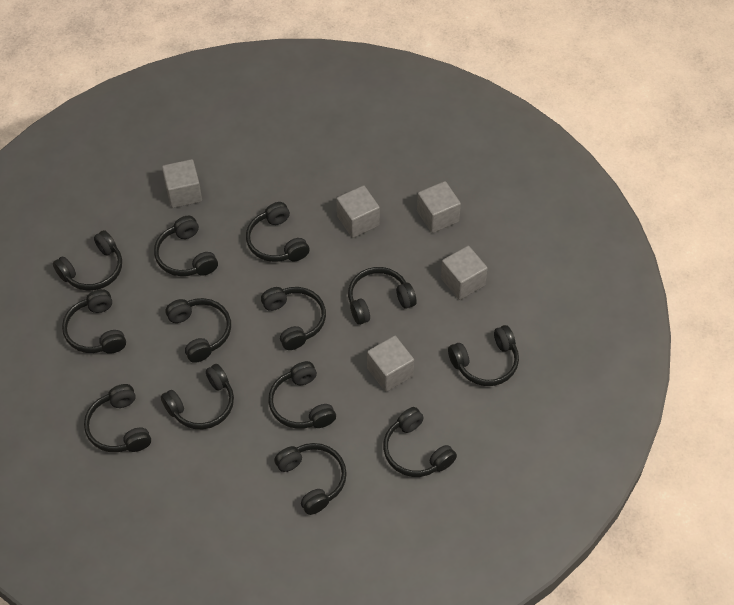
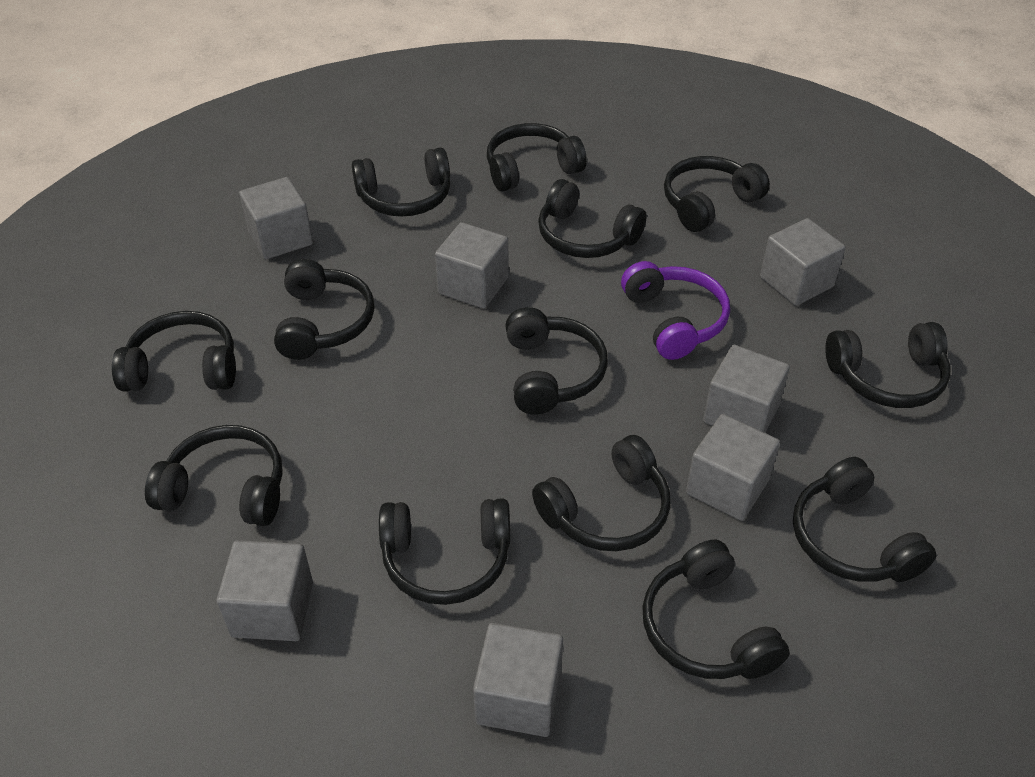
grey cube: [162,159,202,208] [337,185,380,238] [367,335,414,392] [417,181,461,233] [441,246,488,300] = 5 -> [217,540,313,641] [239,177,313,259] [435,222,509,309] [473,623,563,737] [686,414,780,521] [703,345,790,433] [760,218,846,306] = 7
purple headphones: none = 0 -> [621,261,730,360] = 1

